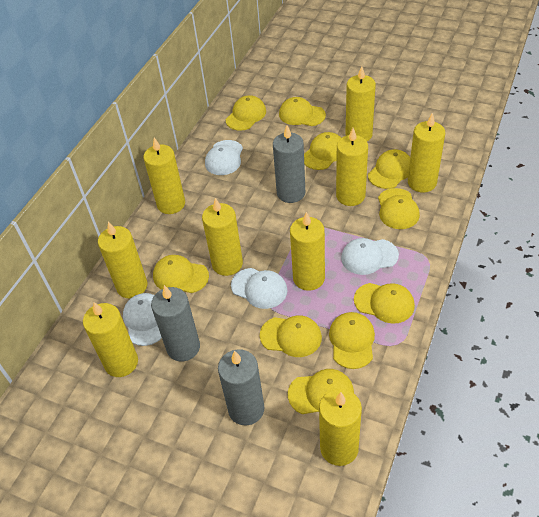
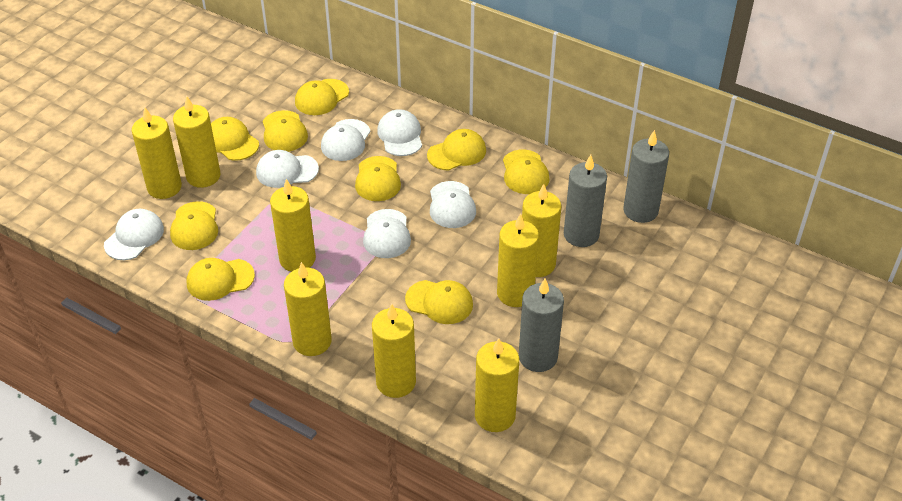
white cap: [123,293,162,346] [205,140,243,175] [231,268,287,309] [341,238,399,275] = 4 -> [104,209,164,260] [256,150,319,188] [321,119,371,161] [363,209,411,258] [377,109,422,156] [430,181,476,228] = 6
yellow candle: [83,302,138,377] [98,222,147,298] [143,138,185,214] [202,198,243,276] [290,212,325,291] [319,389,362,466] [336,128,368,206] [345,66,376,141] [408,113,445,192] = 9 -> [132,107,182,199] [173,95,220,188] [270,179,316,272] [284,262,332,356] [372,304,416,398] [475,338,519,432] [497,213,539,307] [522,184,561,277] = 8
yellow cap: [153,255,209,293] [226,95,266,131] [260,315,322,357] [279,97,326,126] [288,369,354,414] [304,132,341,170] [329,312,375,369] [354,283,415,324] [368,149,410,189] [378,188,420,229] = 10 -> [170,201,218,250] [187,258,255,301] [211,117,259,161] [263,110,308,152] [295,79,349,115] [355,156,401,201] [405,280,473,324] [427,129,486,171] [503,150,550,194] = 9

